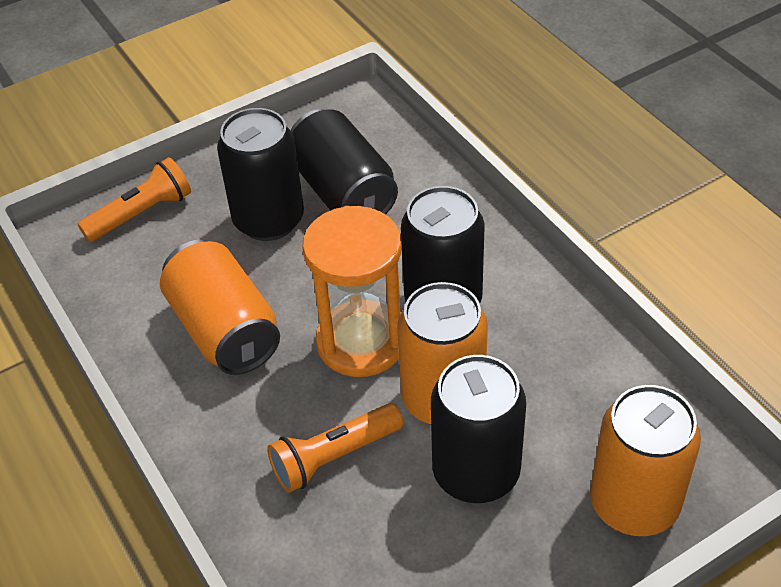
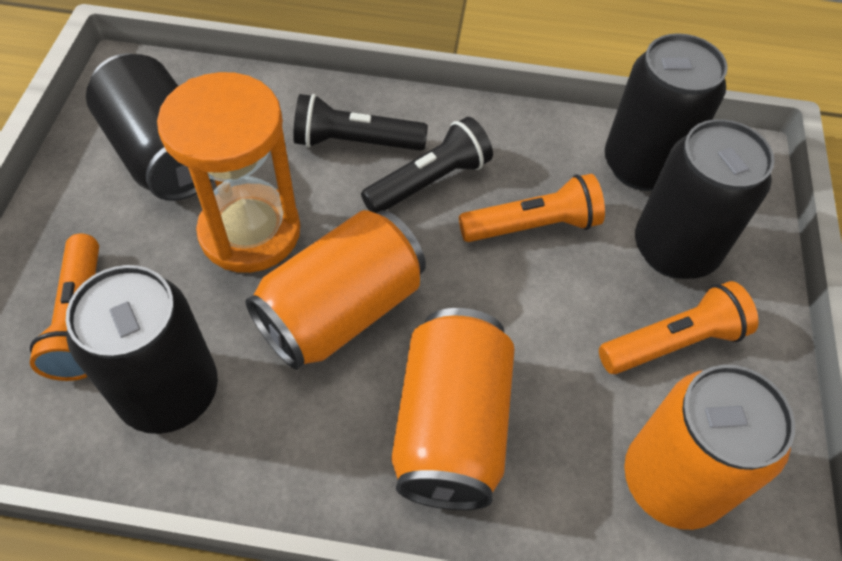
black flashlight: none = 0 -> [293,94,428,151] [361,117,493,213] = 2
orange flashlight: [78,157,191,242] [267,403,404,493] = 2 -> [30,234,99,381] [459,174,605,242] [599,281,758,374] = 3

